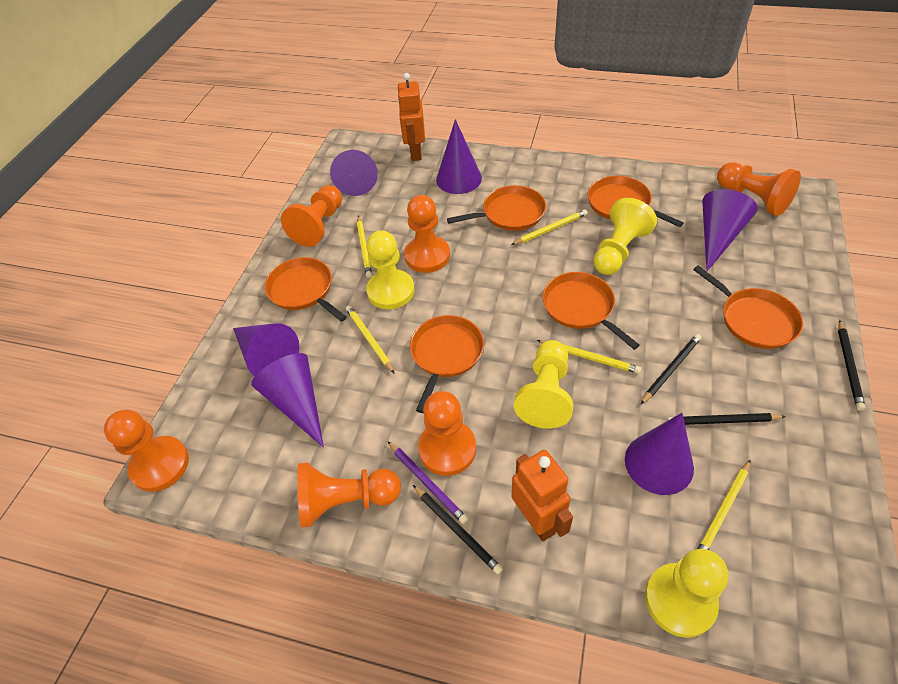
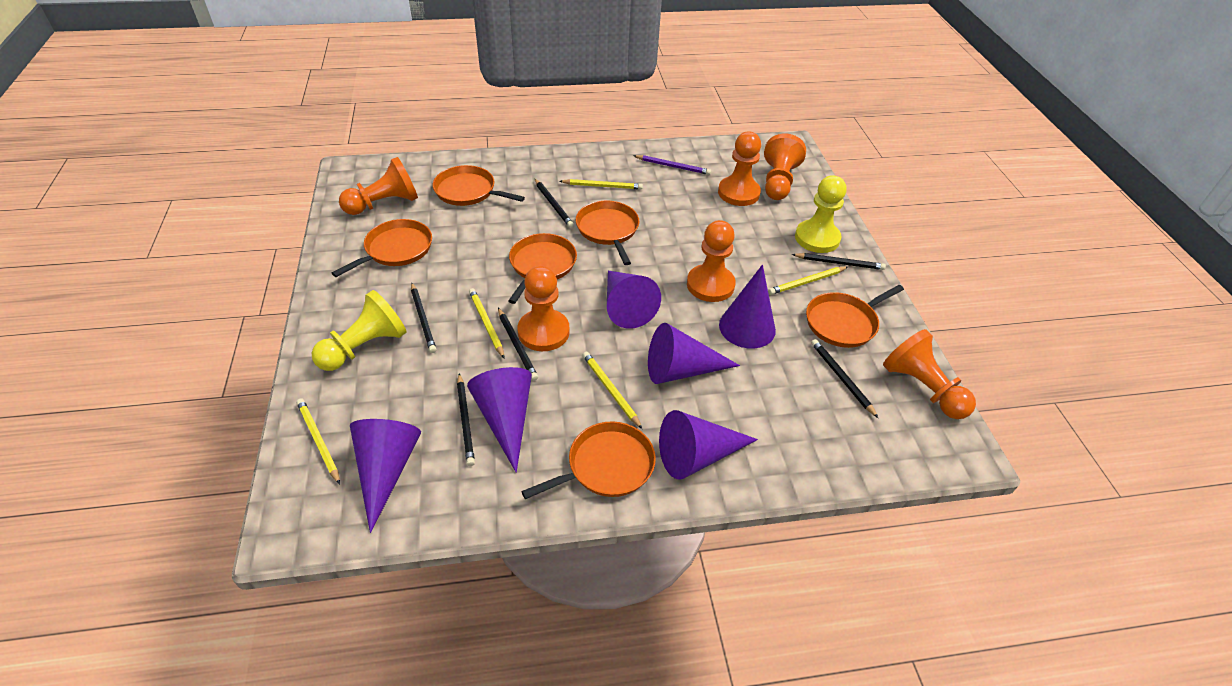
black pencil: [413,485,503,574] [640,334,702,405] [667,413,786,425] [838,320,866,411] = 4 -> [411,283,436,353] [457,373,475,466] [498,308,538,381] [534,178,574,228] [791,253,886,270] [811,339,878,418] = 6
orange robot: [397,73,425,161] [512,450,573,541] = 2 -> none = 0
yellow pawn: [366,230,415,309] [514,340,573,429] [593,198,657,275] [645,549,728,638] = 4 -> [312,290,406,371] [795,175,847,253] = 2

